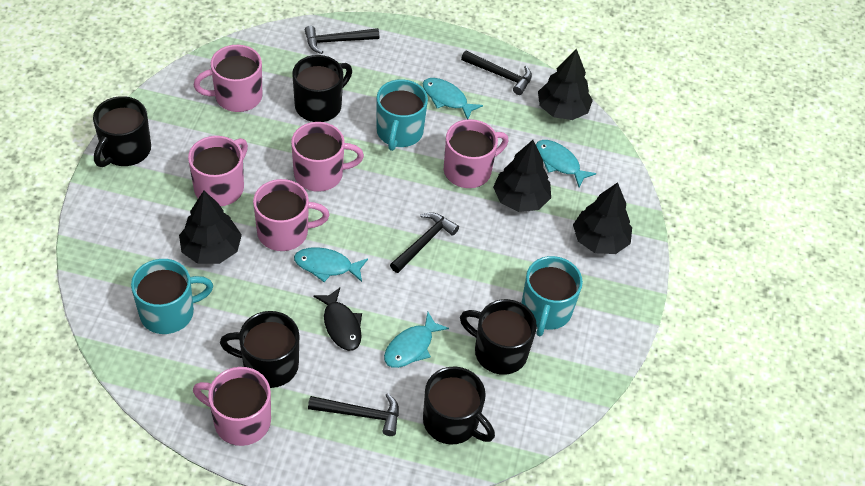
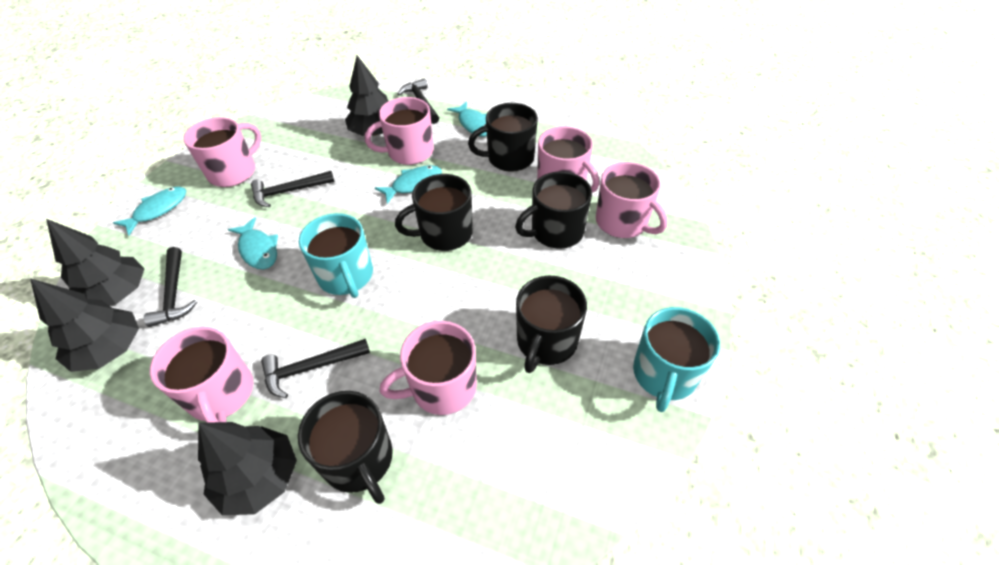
black fish: [313,288,362,351] = 1 -> none = 0
turquoise mug: [131,259,213,334] [376,79,428,151] [522,256,583,336] = 3 -> [299,213,373,298] [633,307,720,412] = 2

